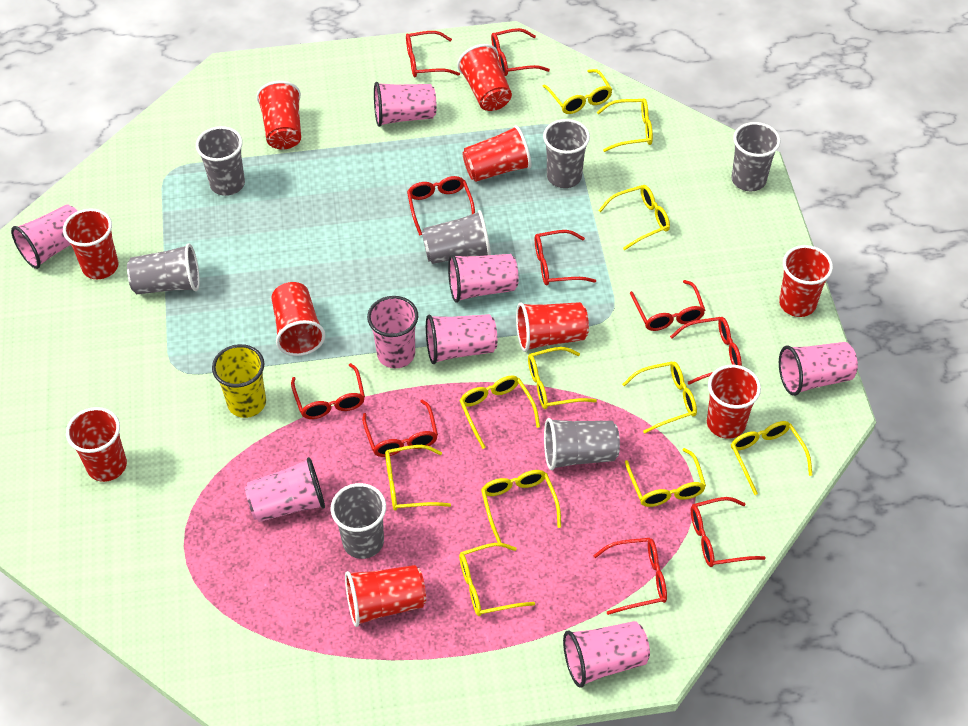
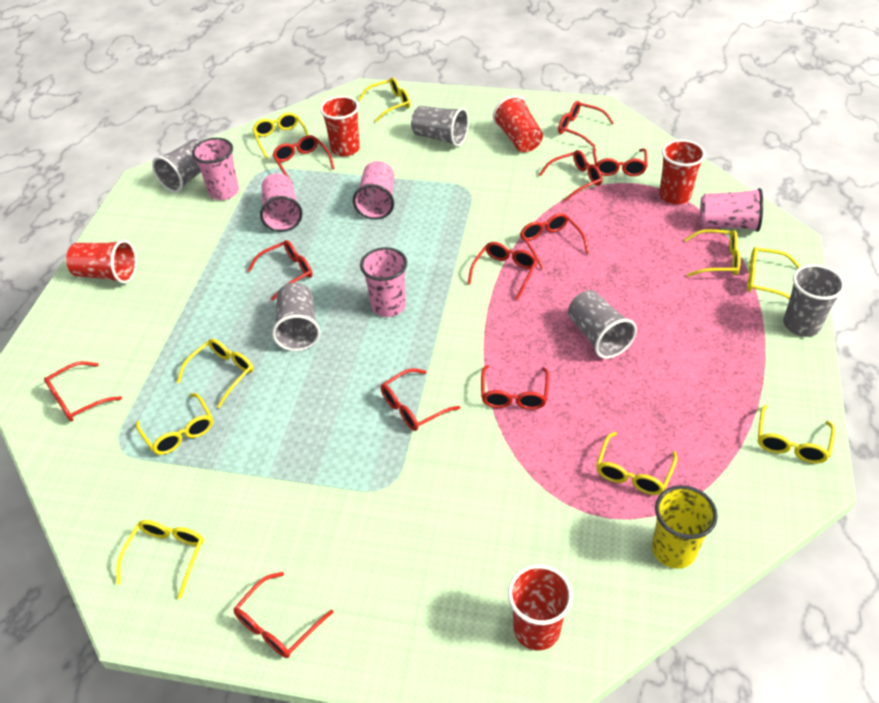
grey cup: [127,244,200,294] [196,126,245,196] [330,483,386,559] [422,210,491,264] [543,119,590,188] [544,418,620,470] [731,122,781,191] = 7 -> [152,139,201,193] [272,283,320,351] [411,106,469,147] [568,290,637,359] [783,264,845,337] = 5
pink cup: [11,204,77,269] [245,457,325,522] [367,296,418,368] [374,82,437,127] [426,314,497,364] [448,254,519,303] [563,621,650,688] [779,342,858,396] = 8 -> [192,138,239,200] [260,173,303,232] [353,161,394,220] [360,247,407,317] [700,188,763,232] = 5
red cup: [63,208,118,279] [66,407,127,482] [256,81,301,150] [271,282,325,356] [345,565,426,627] [457,44,512,111] [462,125,531,182] [516,302,589,352] [707,365,761,439] [779,245,833,317] = 10 -> [66,240,137,284] [320,96,360,157] [493,95,543,152] [508,564,573,651] [659,140,705,204] = 5
red glasses: [291,363,365,419] [362,399,438,457] [406,31,460,77] [407,176,475,236] [491,28,550,76] [535,230,596,285] [593,538,667,615] [630,280,705,331] [670,317,742,385] [691,497,765,567] = 10 -> [44,361,122,422] [234,572,334,658] [247,240,313,301] [272,135,335,183] [381,368,460,431] [467,242,538,300] [481,365,549,410] [520,213,589,270] [539,150,602,202] [558,101,614,148] [593,148,648,176] = 11
yellow glasses: [385,445,451,511] [459,376,540,449] [459,543,535,616] [481,470,561,543] [528,347,597,409] [542,69,612,114] [597,98,653,152] [598,185,670,250] [622,362,697,434] [625,448,706,507] [731,421,813,495] = 11 -> [116,520,204,599] [136,393,213,455] [177,339,254,408] [252,112,309,159] [358,77,411,122] [596,432,677,495] [684,229,741,277] [747,247,800,299] [758,404,835,464] = 9

